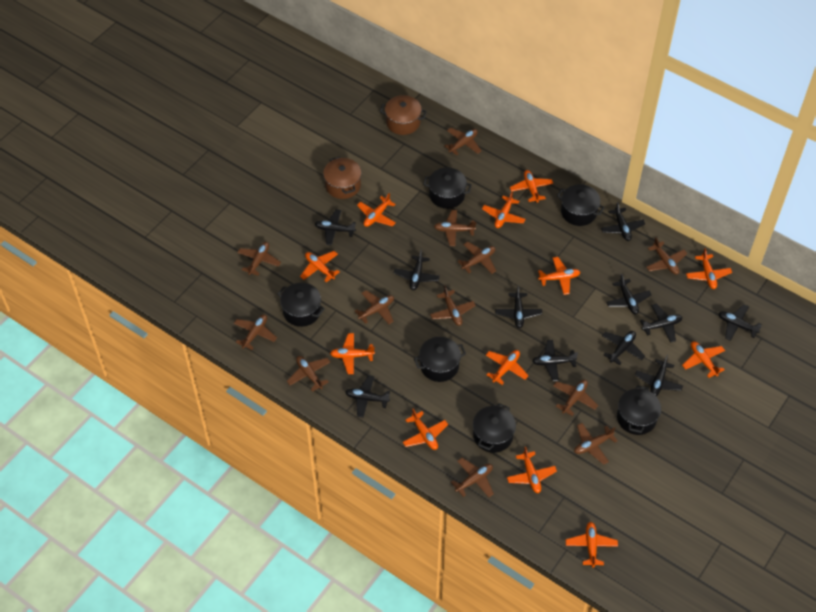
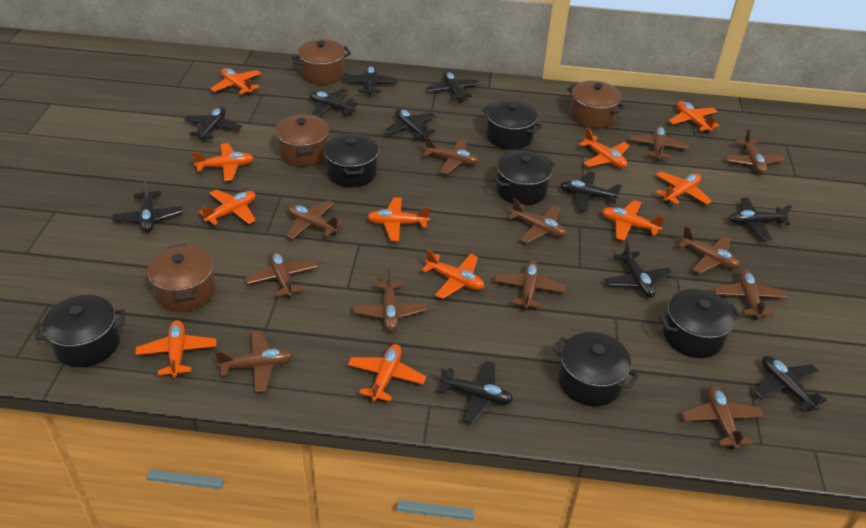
brown pot: [323,156,361,199] [380,95,427,135] = 2 -> [147,244,216,312] [276,114,329,167] [292,39,351,84] [567,81,625,128] = 4
orange plane: [300,251,340,282] [330,333,375,374] [357,193,396,227] [403,409,448,450] [482,191,525,228] [486,350,529,385] [507,447,557,493] [510,170,553,203] [538,257,580,295] [566,522,618,568] [682,341,725,378] [686,248,732,289] = 12 -> [135,320,216,378] [192,143,253,181] [199,190,256,225] [210,68,261,96] [348,344,426,402] [367,197,430,241] [422,249,484,299] [579,128,630,168] [602,200,665,241] [656,171,712,205] [669,101,719,134] = 11

